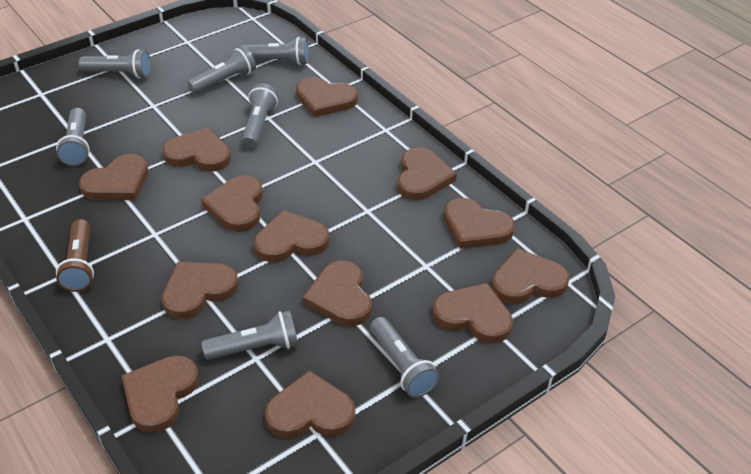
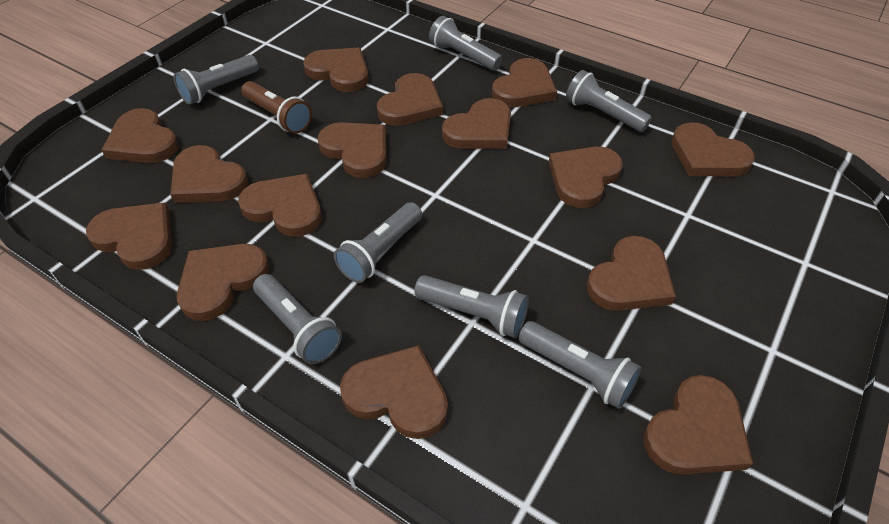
brown heart: [79,154,148,200] [121,355,199,433] [162,127,231,172] [162,262,238,319] [201,175,263,232] [254,210,329,262] [265,370,355,438] [296,77,358,117] [303,261,372,326] [397,147,457,200] [432,283,513,343] [444,198,515,249] [491,248,570,304] = 13 -> [86,203,172,270] [102,108,179,163] [170,145,248,203] [177,244,270,321] [238,174,322,237] [303,48,369,92] [318,122,386,178] [340,345,448,439] [377,73,443,126] [442,98,511,149] [492,58,557,107] [549,147,623,208] [587,236,676,311] [644,375,753,474] [671,122,755,176] = 15

